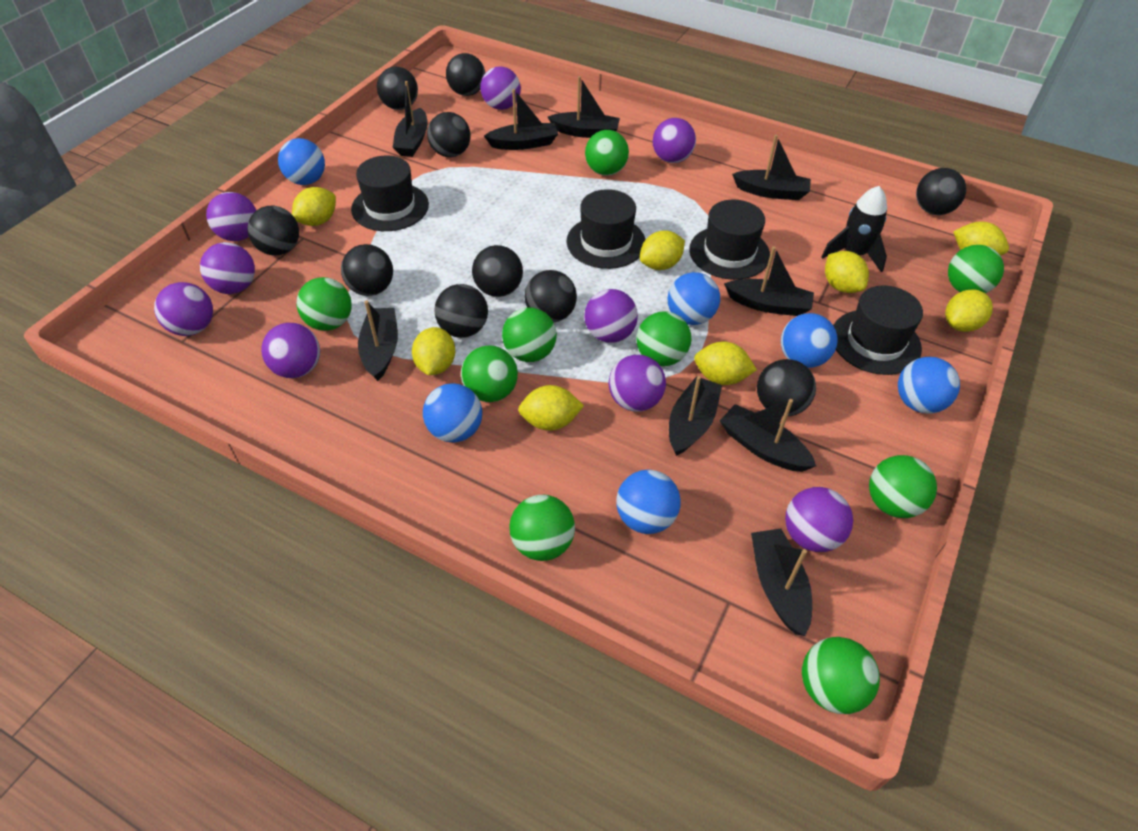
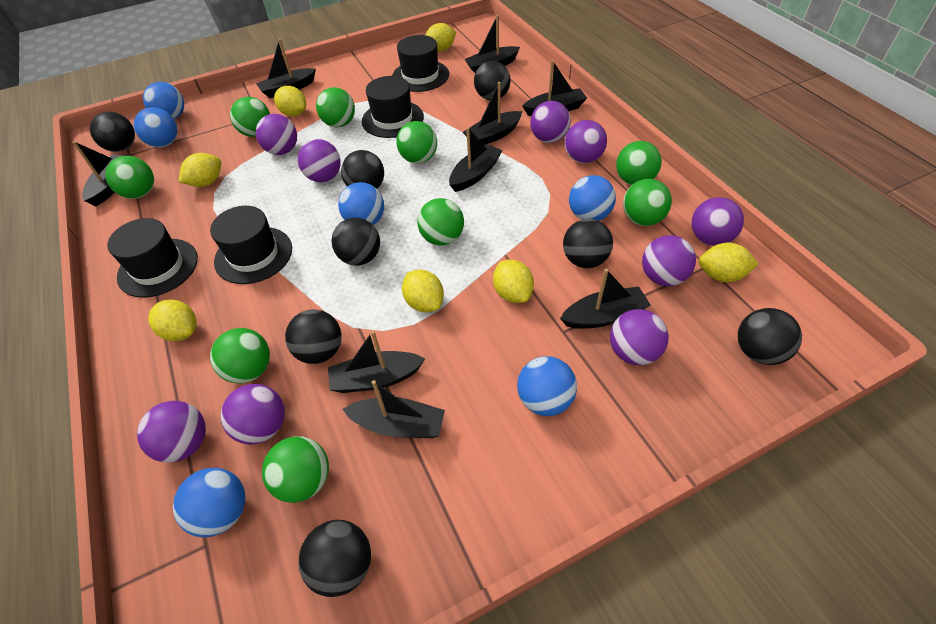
black ball: [248,206,299,255] [341,244,393,296] [377,67,418,110] [427,112,471,157] [434,284,488,338] [446,53,485,96] [472,245,523,297] [524,270,577,322] [757,359,816,416] [916,168,966,215] = 10 -> [90,112,135,152] [285,309,342,364] [299,520,371,597] [332,218,380,266] [341,150,384,189] [474,61,511,100] [563,219,613,268] [738,308,802,365] = 8
black rocket: [821,186,887,273] = 1 -> none = 0
yellow lemon: [292,187,336,226] [412,327,455,375] [518,385,584,431] [640,230,685,270] [694,342,757,385] [825,251,869,293] [945,289,993,332] [953,222,1009,256] = 8 -> [148,300,197,341] [179,153,221,187] [274,86,306,116] [402,270,444,312] [425,23,456,52] [493,260,534,303] [699,243,758,282] = 7

